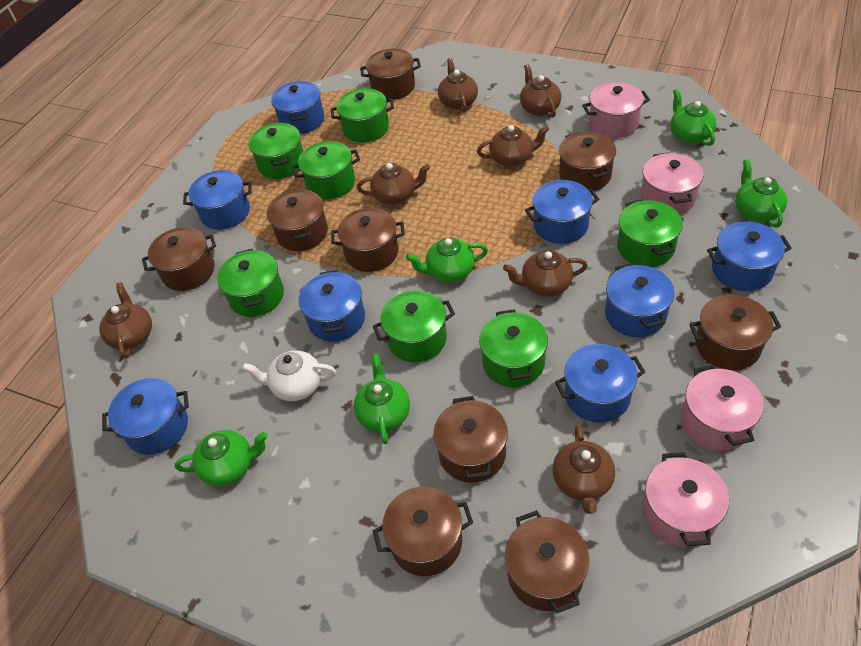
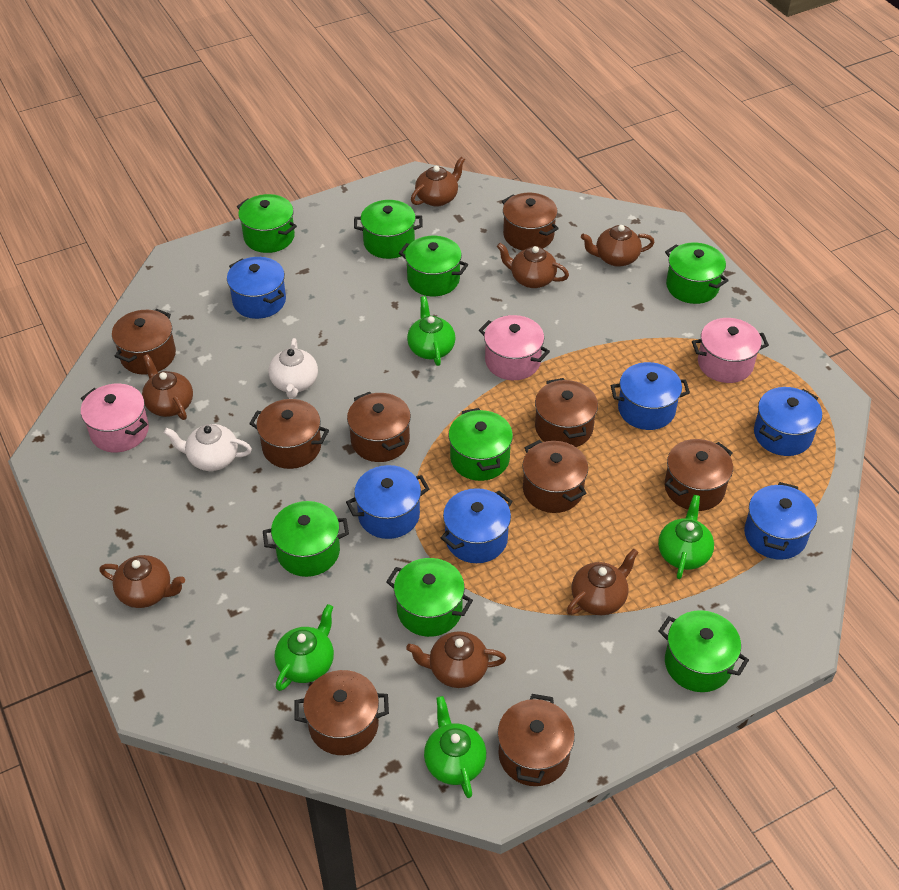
blue pot: [102,378,189,455] [183,170,251,230] [271,81,324,134] [299,270,365,342] [525,180,599,244] [555,344,645,423] [605,263,674,337] [707,222,792,291] = 8 -> [227,257,286,319] [346,465,429,539] [441,488,513,563] [611,362,690,430] [744,482,817,560] [754,387,822,456] = 6
green pot: [217,249,284,317] [248,123,303,179] [292,141,360,199] [331,88,394,143] [373,290,455,363] [479,309,548,387] [617,199,683,267] = 7 -> [237,194,297,253] [263,501,349,577] [354,200,423,259] [386,558,473,637] [399,236,468,296] [448,408,513,481] [658,610,749,692] [665,242,729,304] = 8
green teapot: [175,430,268,486] [354,354,410,444] [406,237,488,282] [670,89,716,146] [735,159,787,228] = 5 -> [275,604,334,691] [407,296,456,366] [424,696,486,798] [658,495,714,579] = 4
pink pot: [582,82,650,138] [640,152,703,215] [642,452,729,547] [681,365,764,451] = 4 -> [81,384,149,452] [479,315,550,380] [692,318,769,383] = 3
white teapot: [242,350,336,401] = 1 -> [164,424,252,471] [268,338,318,399] = 2

